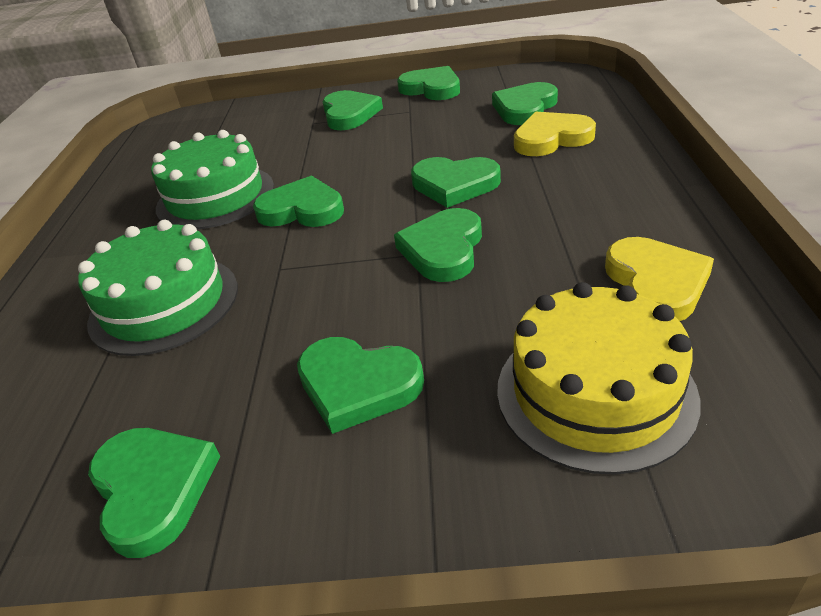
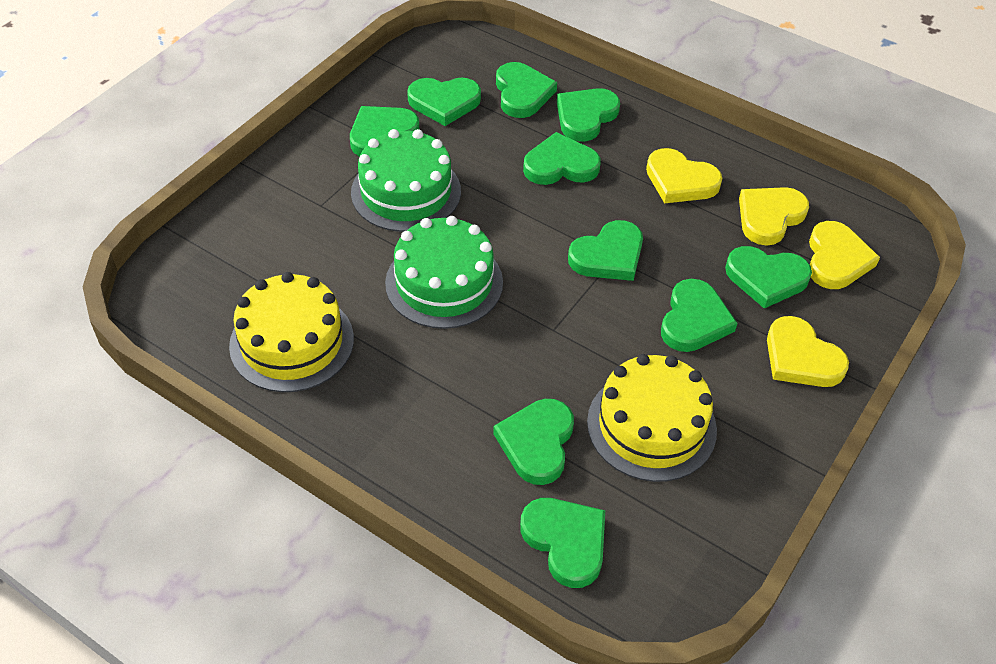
green heart: [88,428,220,558] [253,176,344,227] [297,337,424,434] [323,90,383,130] [394,208,482,282] [397,66,460,100] [411,157,501,208] [492,82,558,125] = 8 -> [350,106,419,156] [407,77,481,126] [493,399,574,485] [496,62,557,118] [520,498,605,588] [523,132,601,185] [557,88,620,142] [568,220,643,281] [661,279,737,352] [725,246,812,309] = 10
yellow cake: [497,282,701,475] = 1 -> [229,272,354,392] [587,354,717,482] = 2
yellow heart: [514,112,596,156] [605,237,714,321] = 2 -> [646,148,722,203] [739,187,809,246] [767,316,849,387] [809,221,880,289] = 4

